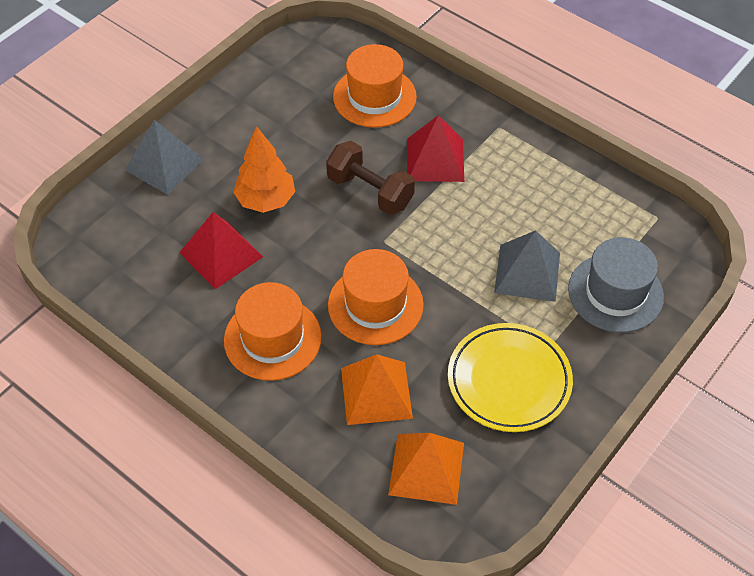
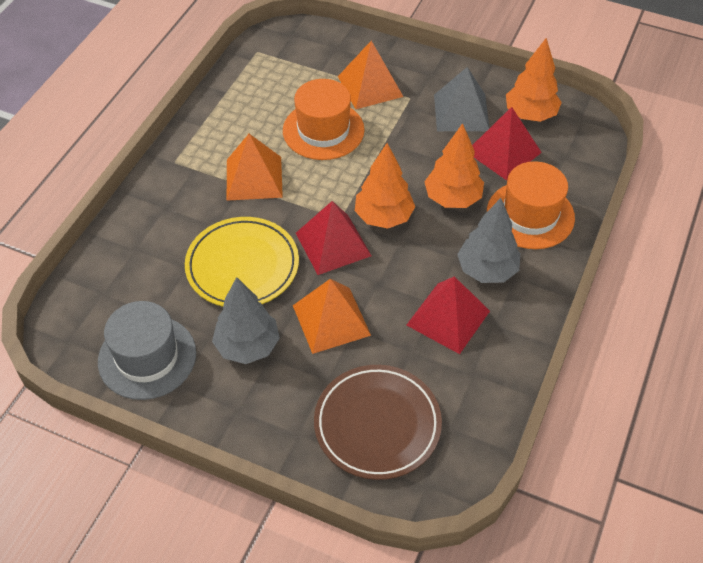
brown dumbbell: [326,141,415,215] = 1 -> none = 0
brown plate: none = 0 -> [314,365,442,480] = 1
grey pyramid: [125,120,205,195] [494,230,560,302] = 2 -> [434,67,489,131] = 1
grey tree: none = 0 -> [212,277,280,364] [457,198,520,283] = 2
orange hat: [224,282,322,381] [328,249,424,345] [333,44,417,128] = 3 -> [283,79,365,160] [487,161,575,249] = 2
orange pyramid: [341,354,413,425] [388,433,464,505] = 2 -> [227,134,283,201] [293,279,371,354] [338,41,403,109] = 3
orange tree: [233,126,295,213] = 1 -> [355,143,415,229] [424,123,484,208] [506,38,562,122] = 3
red pyramid: [179,212,263,289] [407,115,464,182] = 2 -> [296,201,371,275] [407,276,490,354] [472,107,542,181] = 3

